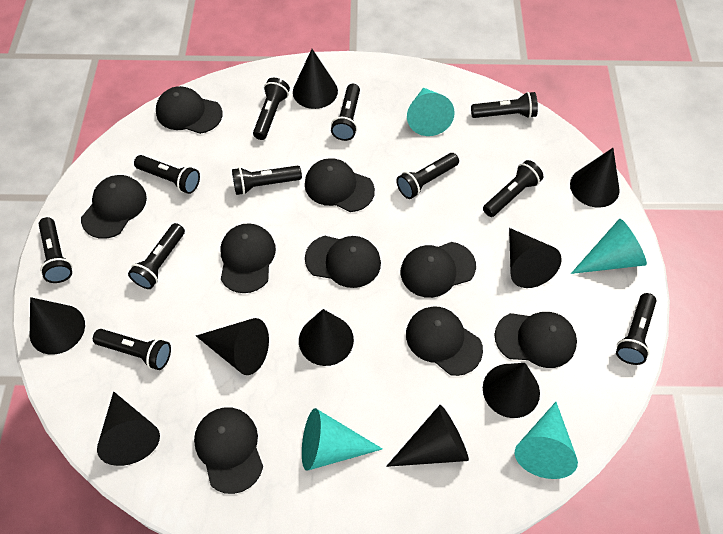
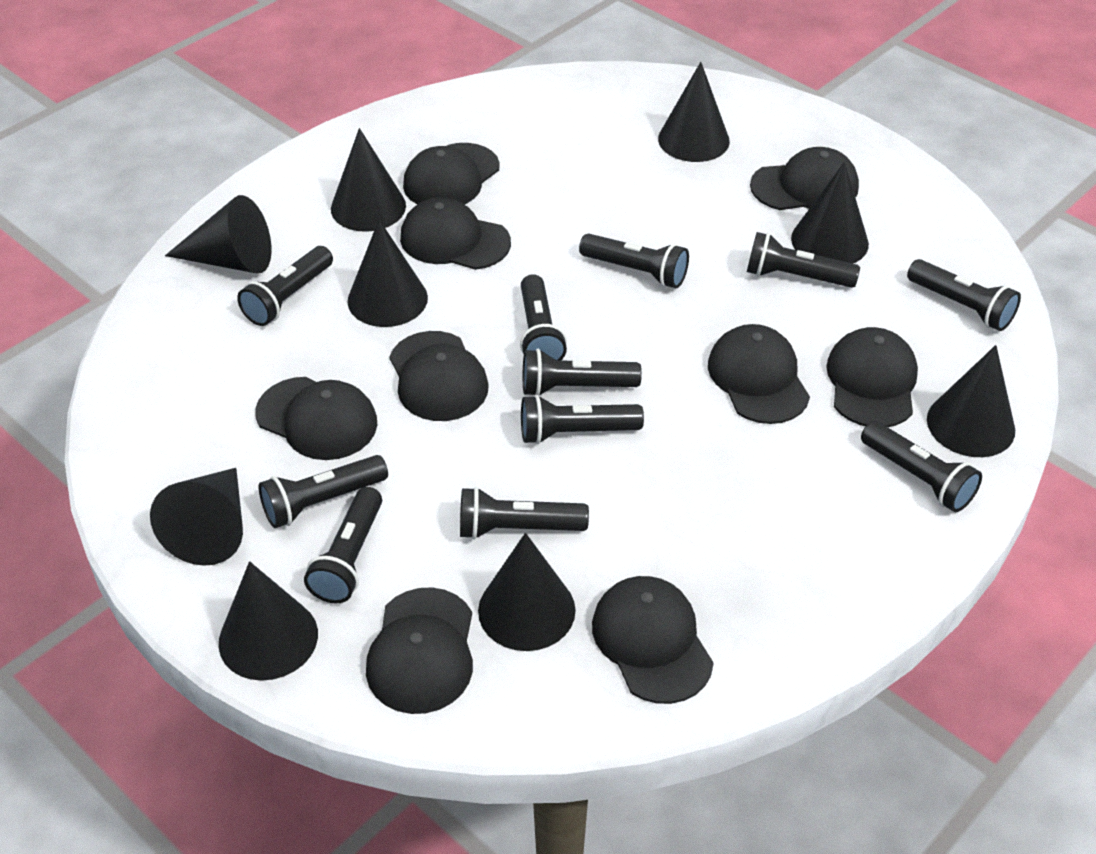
turquoise cone: [302,408,382,471] [407,88,455,136] [515,402,578,479] [571,219,647,274] = 4 -> none = 0

